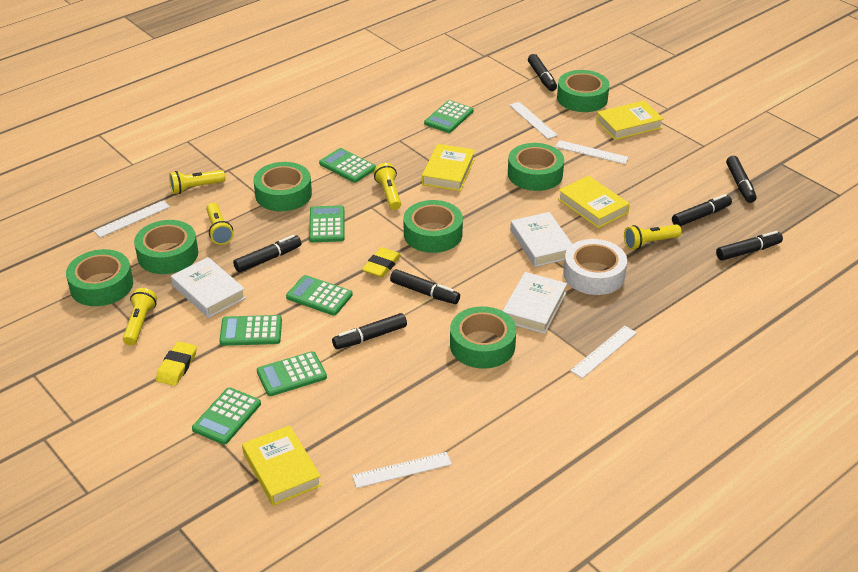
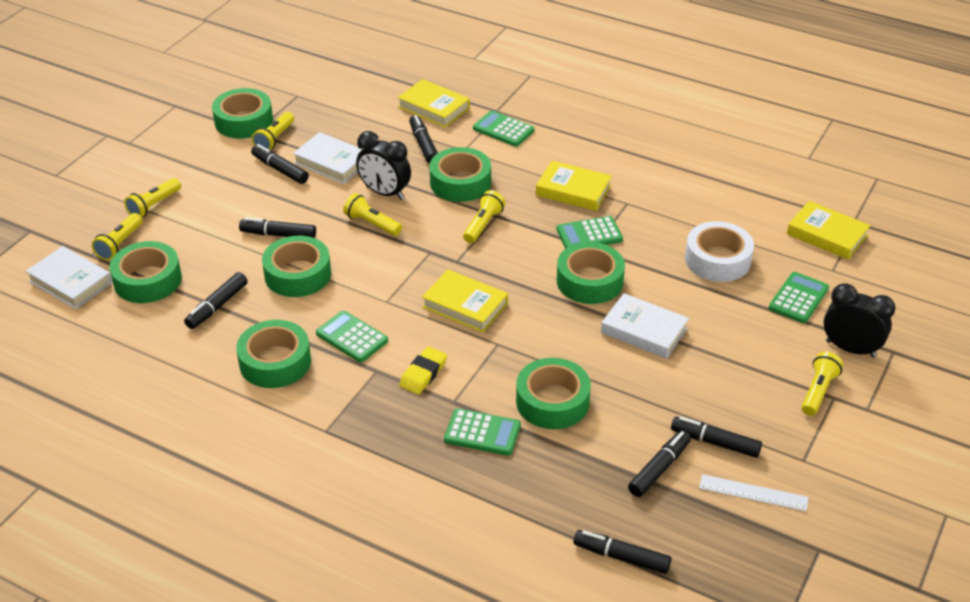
black clock: none = 0 -> [356,131,411,200] [824,283,896,358] = 2
green calculator: [192,388,261,445] [219,315,282,346] [257,351,327,396] [286,275,353,316] [309,205,345,242] [319,148,376,183] [424,100,473,133] = 7 -> [316,311,388,362] [444,408,521,456] [473,111,535,147] [556,216,623,249] [769,272,829,323] = 5
white ruler: [93,200,170,238] [352,452,452,488] [509,102,558,139] [555,140,629,164] [570,326,637,378] = 5 -> [699,474,809,511] = 1
yellow eraser: [156,341,197,386] [362,247,401,278] = 2 -> [399,347,447,394] = 1
yellow flashlight: [123,288,157,346] [169,170,225,194] [206,203,233,245] [374,163,401,210] [624,224,682,250] = 5 -> [92,213,142,260] [124,178,181,217] [252,112,294,150] [343,193,402,236] [463,190,505,243] [801,352,843,416] = 6

